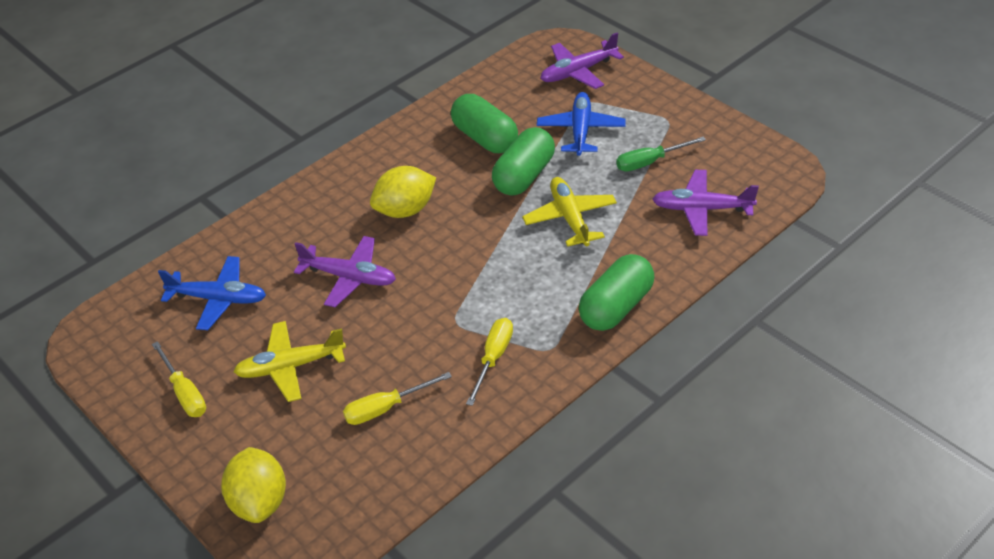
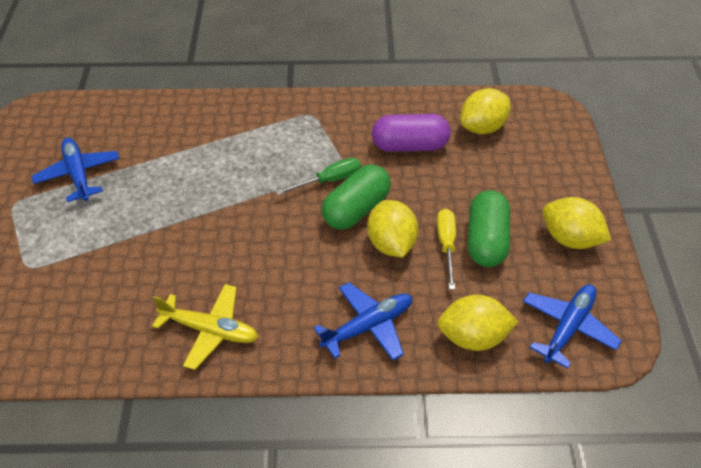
blue plane: [158,256,266,330] [537,92,626,156] = 2 -> [31,137,120,202] [314,282,412,361] [523,284,622,369] = 3
green capsule: [451,94,518,153] [492,127,555,196] [579,254,655,331] = 3 -> [322,164,391,230] [468,190,510,267] = 2
purple capsule: none = 0 -> [372,114,451,152] = 1
purple plane: [294,236,396,307] [540,33,624,89] [652,170,759,236] = 3 -> none = 0
yellow lemon: [221,447,286,523] [370,166,436,218] = 2 -> [367,200,418,257] [437,295,518,351] [460,88,510,134] [543,197,611,249] = 4
yellow plane: [233,321,346,402] [522,177,617,247] = 2 -> [152,284,258,370] = 1
yellow screwdriver: [152,341,206,417] [343,372,452,425] [466,318,513,406] = 3 -> [437,209,456,290] = 1

